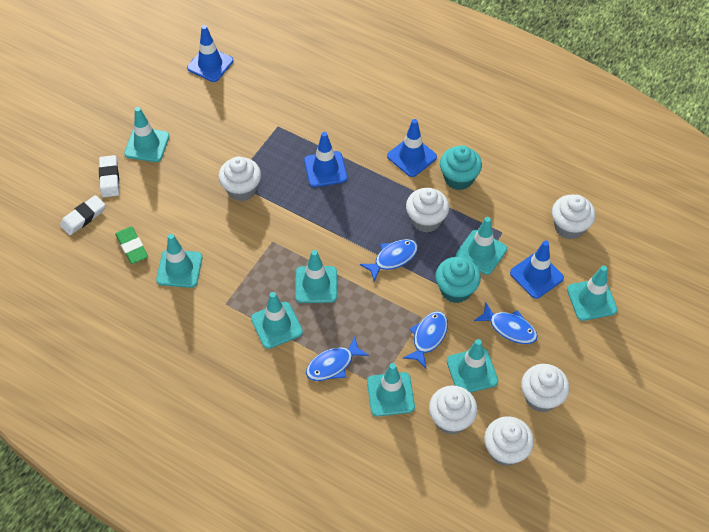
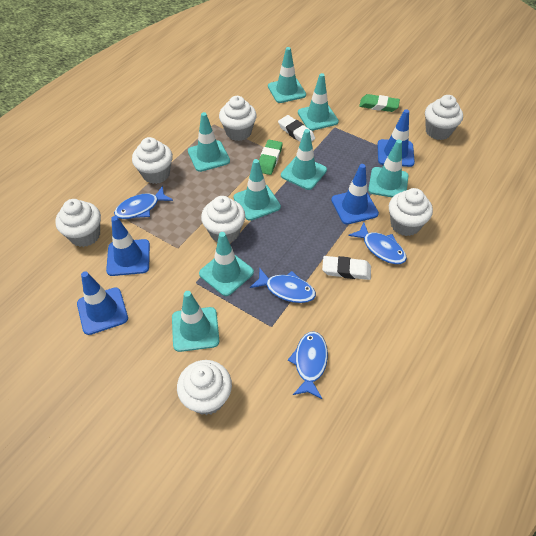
green eraser: [115,227,148,264] = 1 -> [259,140,283,175] [359,94,400,112] = 2
turquoise cupcake: [435,257,481,303] [440,145,482,190] = 2 -> none = 0
white cupcake: [218,157,261,201] [406,188,449,233] [429,385,478,435] [484,416,534,466] [521,364,569,412] [552,195,596,239] = 6 -> [55,199,101,247] [132,137,173,184] [177,360,232,415] [201,196,245,243] [219,96,257,141] [389,188,433,236] [425,95,463,140] = 7

